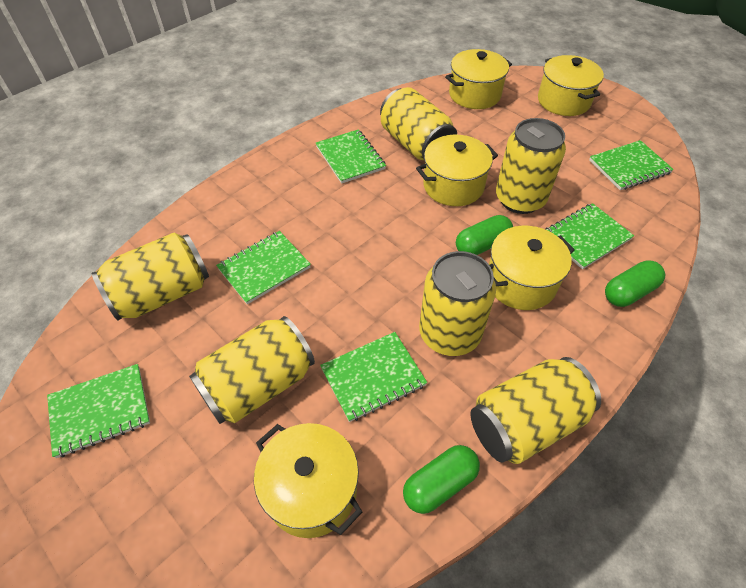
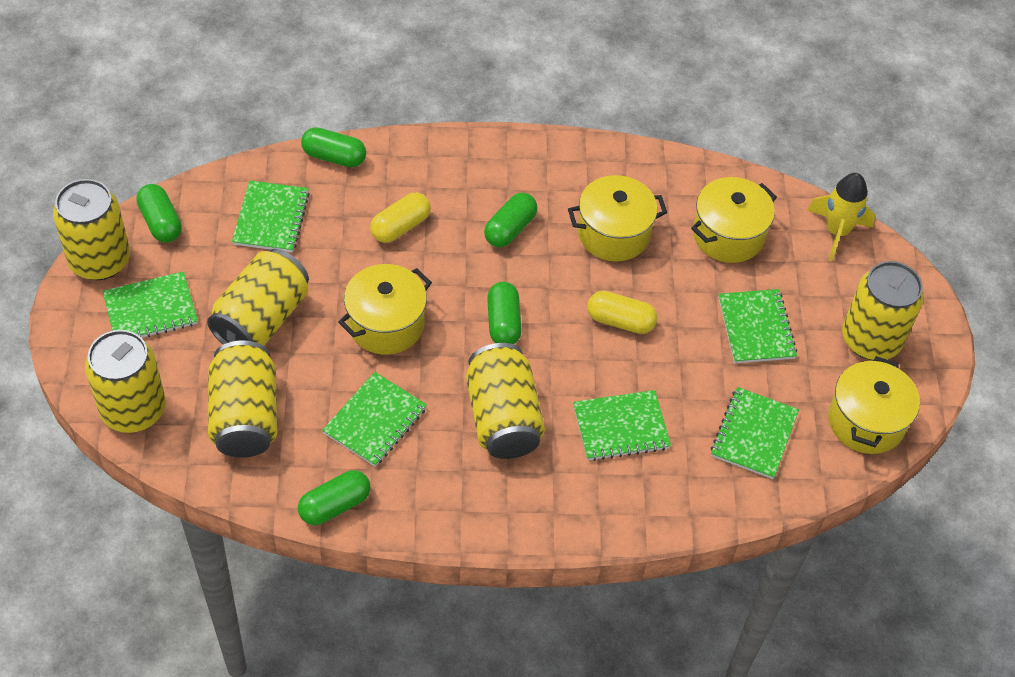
green capsule: [403,445,480,514] [456,215,513,255] [605,261,665,307] = 3 -> [136,184,182,243] [298,470,371,525] [301,127,366,167] [484,193,537,247] [487,282,522,344] = 5
yellow capsule: none = 0 -> [370,192,431,243] [587,291,658,334] = 2
yellow pot: [254,423,362,538] [416,135,498,206] [445,49,512,109] [489,226,575,310] [538,55,604,116] = 5 -> [338,264,432,355] [568,175,667,261] [691,177,777,263] [828,356,920,454] = 4
yellow rocket: none = 0 -> [807,173,875,261] = 1

